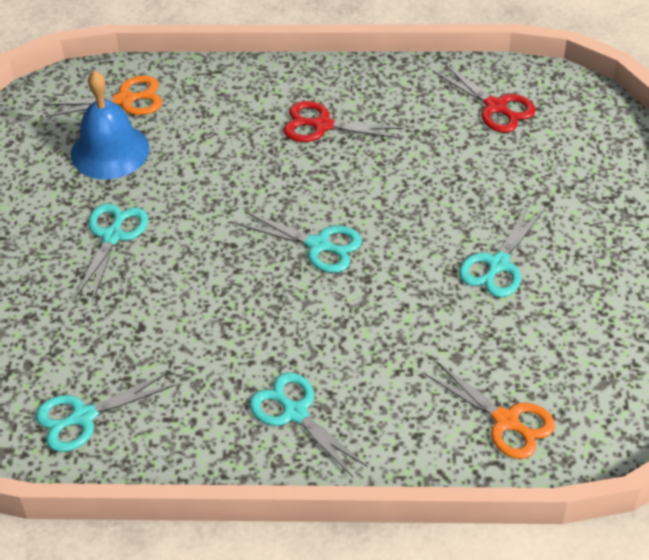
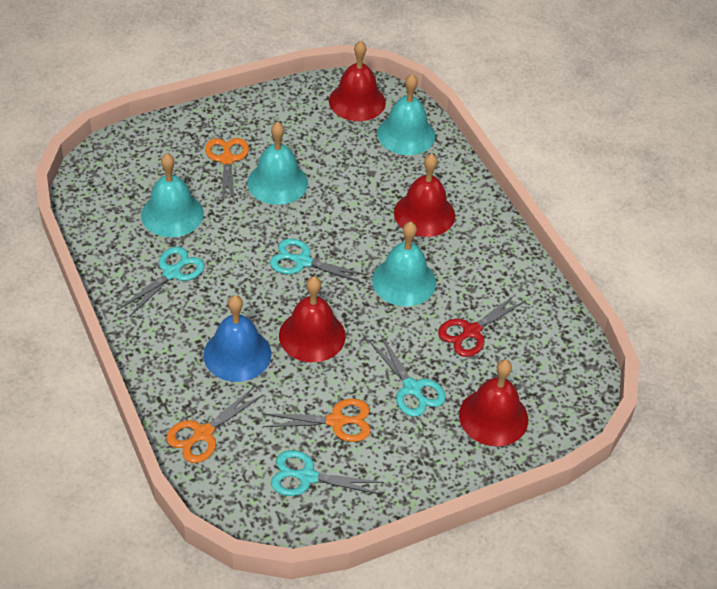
orange scissors: [44,75,162,117] [425,362,555,459] = 2 -> [166,387,263,463] [205,138,249,203] [263,398,371,442] = 3
red bell: none = 0 -> [279,276,346,362] [329,41,386,121] [394,154,455,237] [459,359,528,446] = 4
red scissors: [283,101,404,142] [432,62,536,133] = 2 -> [438,294,526,357] = 1
turquoise bell: none = 0 -> [141,153,204,237] [247,122,308,205] [372,222,436,306] [377,74,435,155] = 4
turquoise scissors: [36,372,175,452] [75,203,148,302] [237,211,362,273] [249,372,368,477] [459,204,545,297] = 5 -> [120,247,205,316] [270,239,368,284] [271,450,384,496] [369,336,446,417] = 4

